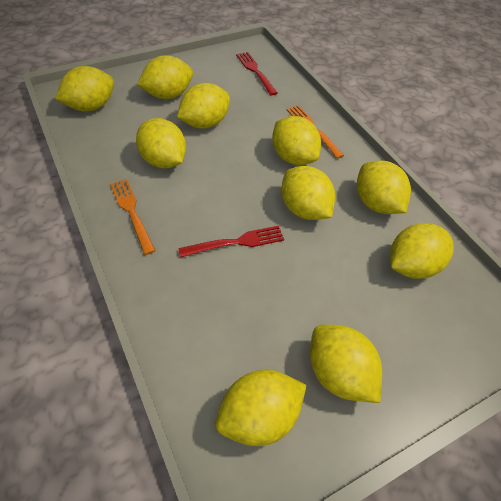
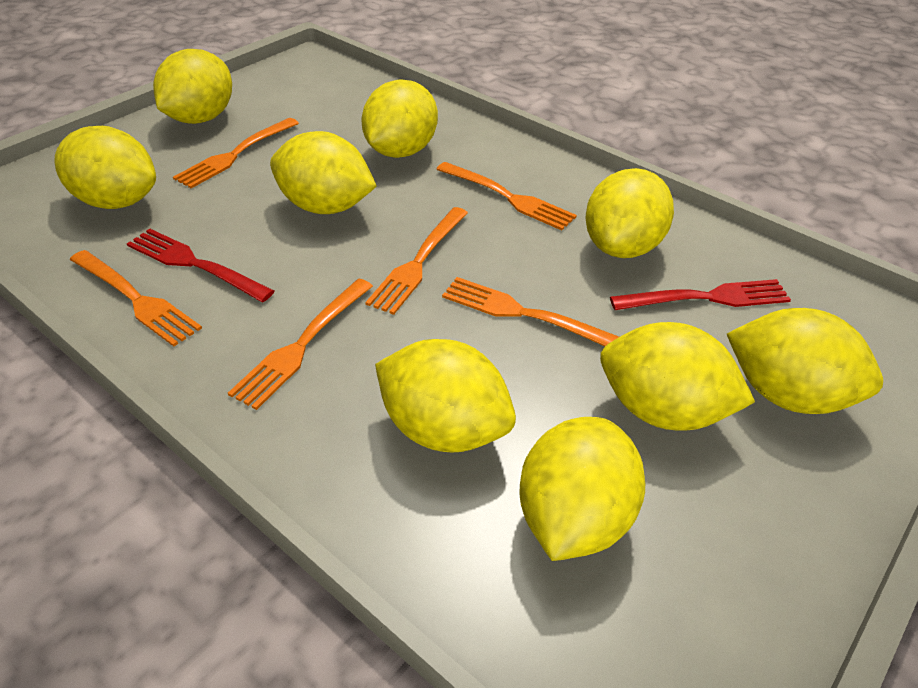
orange fork: [110,179,156,255] [287,105,344,159] = 2 -> [70,250,202,347] [173,118,299,188] [228,279,373,410] [365,207,468,315] [436,162,577,230] [442,277,619,346] = 6
yellow lemon: [55,66,114,112] [136,118,186,168] [137,55,193,99] [177,83,230,129] [215,370,306,446] [272,116,321,165] [281,166,335,220] [310,325,382,403] [357,160,411,214] [390,223,454,279] = 10 -> [54,126,156,209] [153,49,232,124] [270,131,377,214] [361,79,438,158] [375,339,516,452] [520,417,645,561] [586,168,674,258] [600,322,755,430] [727,308,883,414] = 9

